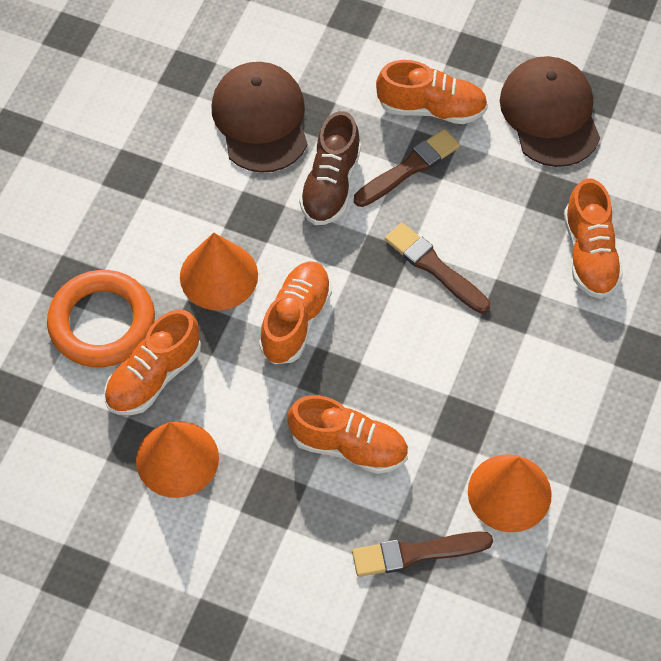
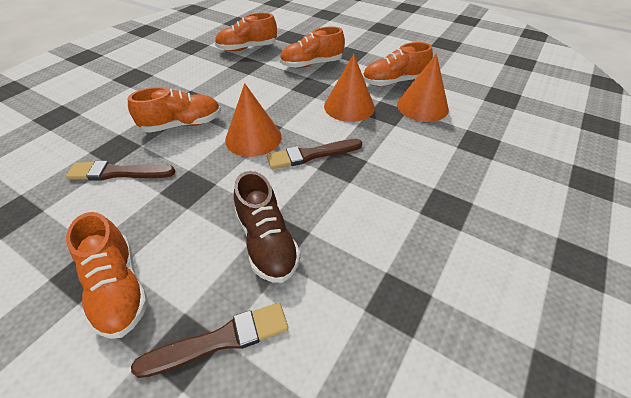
brown cap: [212,62,307,173] [500,56,600,167] = 2 -> none = 0
orange ring: [47,270,155,367] = 1 -> none = 0

